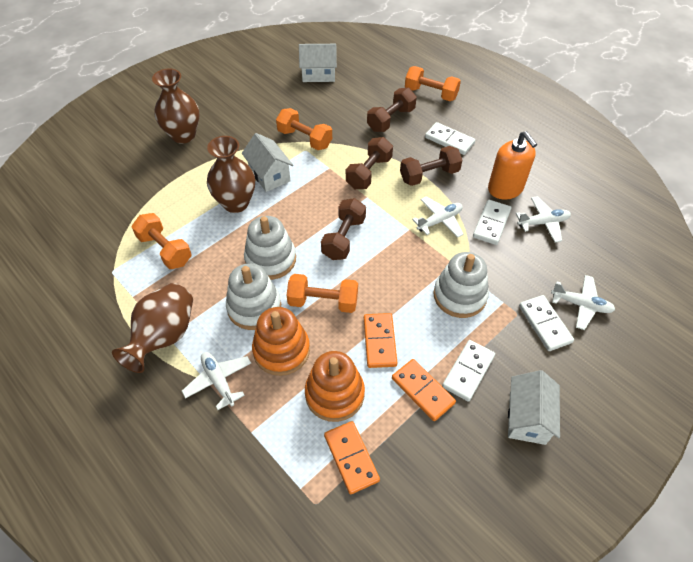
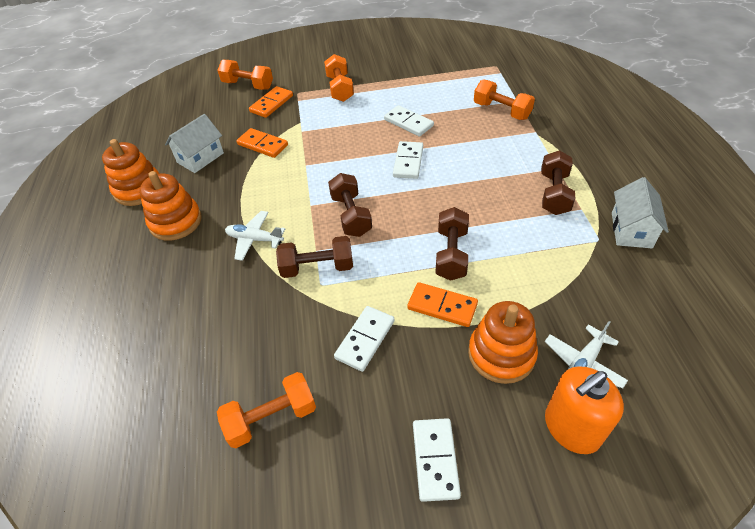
brown vase: [112,283,193,373] [152,68,199,144] [207,136,255,213] = 3 -> none = 0
orange stacking toy: [252,307,310,376] [305,351,365,422] = 2 -> [102,139,159,206] [140,171,201,241] [468,301,538,384] = 3
white house: [242,133,293,192] [299,44,337,82] [508,370,560,445] = 3 -> [165,114,224,173] [612,177,669,248] = 2
white plane: [182,352,251,410] [412,196,464,238] [516,196,571,242] [551,275,615,330] = 4 -> [225,211,285,261] [545,321,628,388] = 2
white stacking toy: [226,263,281,330] [244,216,296,280] [433,252,489,318] = 3 -> none = 0

